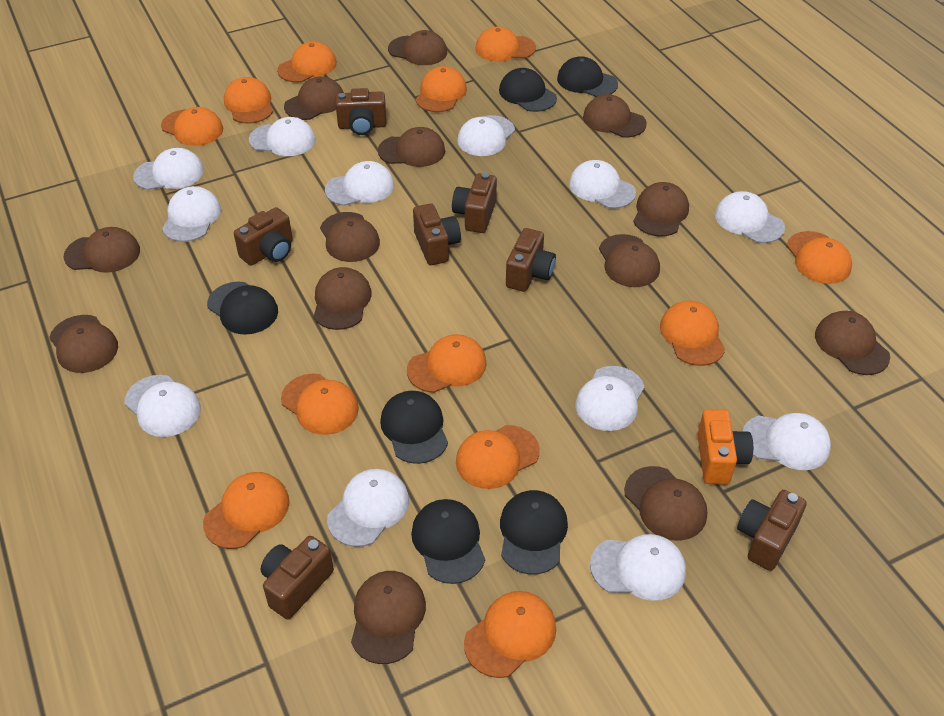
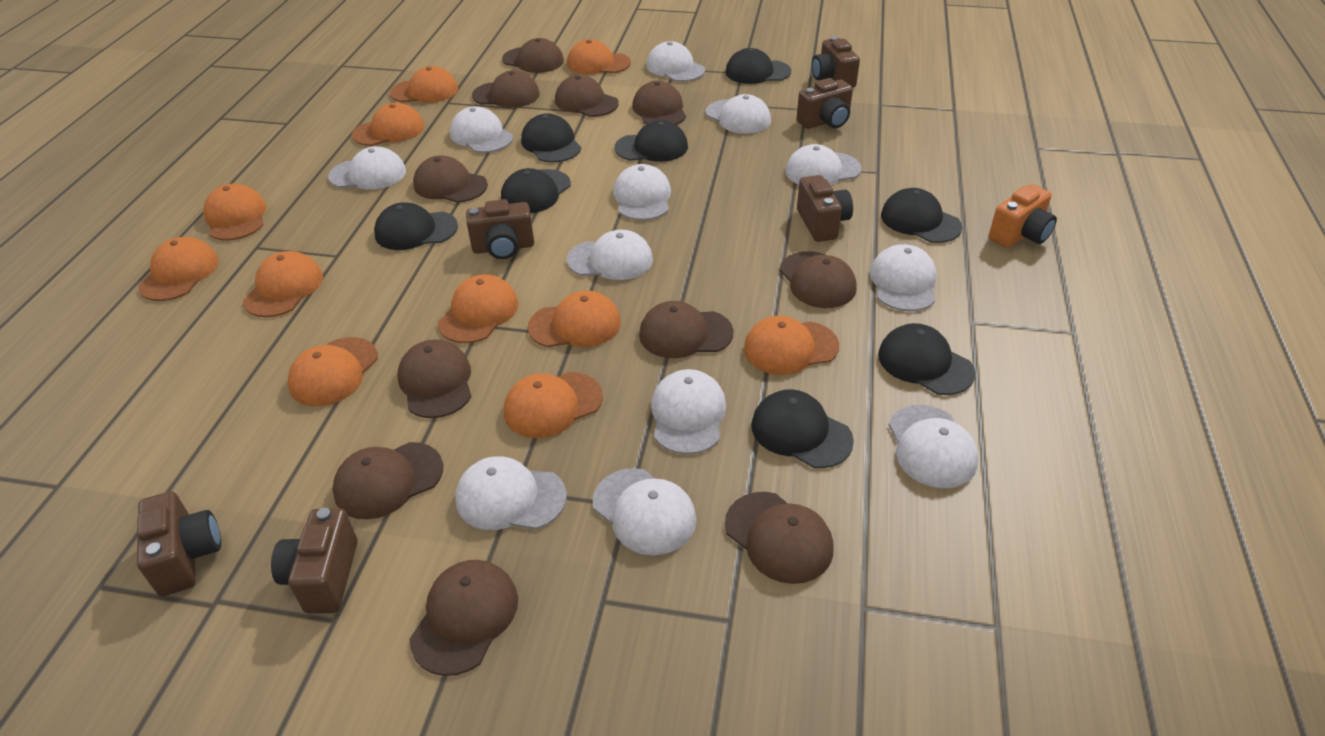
black cap: [207,282,278,335] [380,391,448,464] [411,499,485,584] [499,68,557,112] [500,490,568,575] [557,56,618,97] = 6 -> [374,202,458,250] [501,168,571,213] [521,113,581,163] [614,120,688,162] [725,48,791,84] [751,390,854,468] [878,323,975,395] [881,188,962,243] = 8
brown camera: [234,207,293,266] [261,536,334,620] [336,88,386,135] [413,203,461,265] [452,173,497,233] [506,228,556,292] [737,490,807,571] = 7 -> [137,491,221,596] [271,508,358,614] [466,199,534,259] [797,78,853,129] [797,175,853,242] [812,36,860,88] = 6
brown cap: [49,315,118,373] [64,227,140,273] [284,76,344,120] [313,267,371,330] [320,212,380,262] [351,571,426,664] [378,127,445,167] [388,30,447,65] [583,94,647,138] [599,234,660,287] [624,466,707,541] [633,182,689,237] [815,311,890,375] = 13 -> [332,442,443,519] [398,339,472,418] [409,560,518,676] [413,155,488,203] [472,70,540,108] [502,38,564,73] [555,75,619,117] [632,81,686,125] [639,301,733,358] [725,492,834,584] [780,251,857,308] = 11
orange cap: [161,107,223,146] [203,472,289,549] [224,77,273,124] [277,41,337,83] [281,374,359,435] [407,334,487,393] [416,66,467,112] [456,425,540,489] [464,591,556,678] [475,26,536,62] [660,300,725,366] [787,231,852,284] = 12 -> [138,237,219,301] [203,184,266,240] [243,251,323,317] [288,337,378,406] [352,103,424,146] [390,66,458,103] [438,274,518,343] [504,372,603,438] [528,291,621,347] [567,39,631,74] [744,316,839,375] = 11

